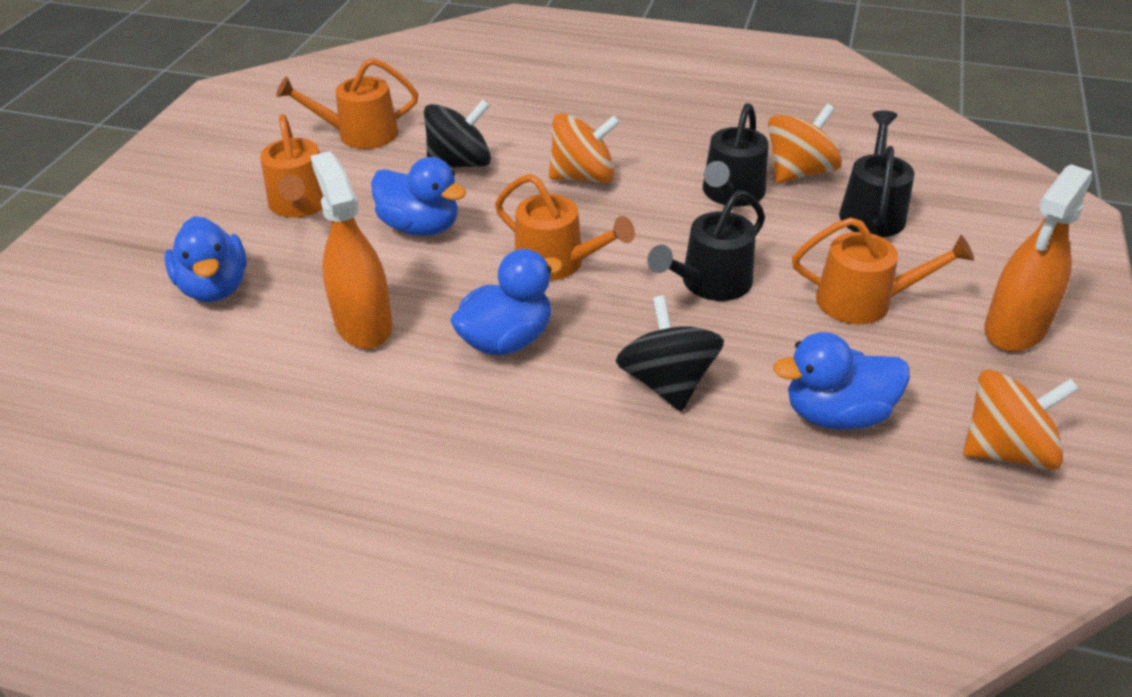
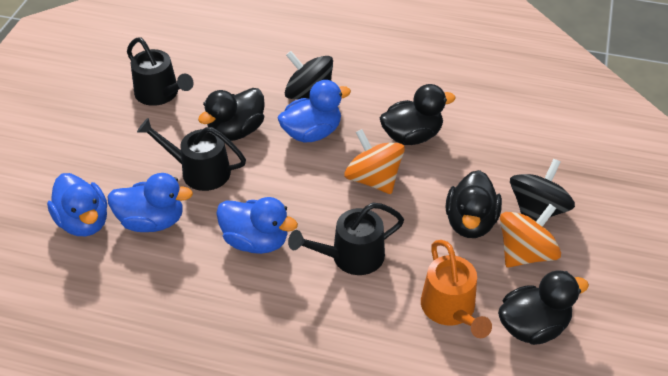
black duck: none = 0 -> [198,88,265,141] [380,84,456,145] [445,170,502,238] [498,270,589,345] = 4
orange spinning top: [549,113,620,183] [768,104,842,183] [963,370,1079,470] = 3 -> [344,129,405,194] [500,204,561,267] = 2
orange spray bottle: [310,151,393,349] [984,164,1092,352] = 2 -> none = 0
orange watering can: [260,114,323,218] [276,58,418,149] [495,174,635,281] [792,217,974,324] = 4 -> [421,240,492,338] = 1

